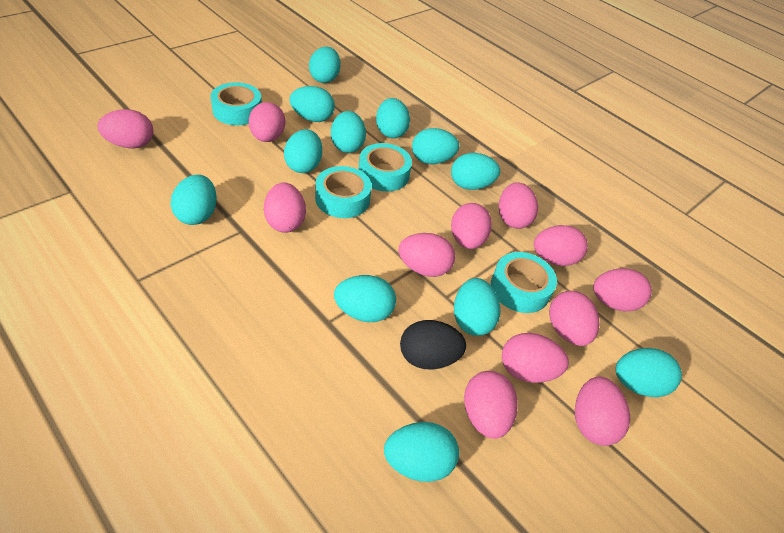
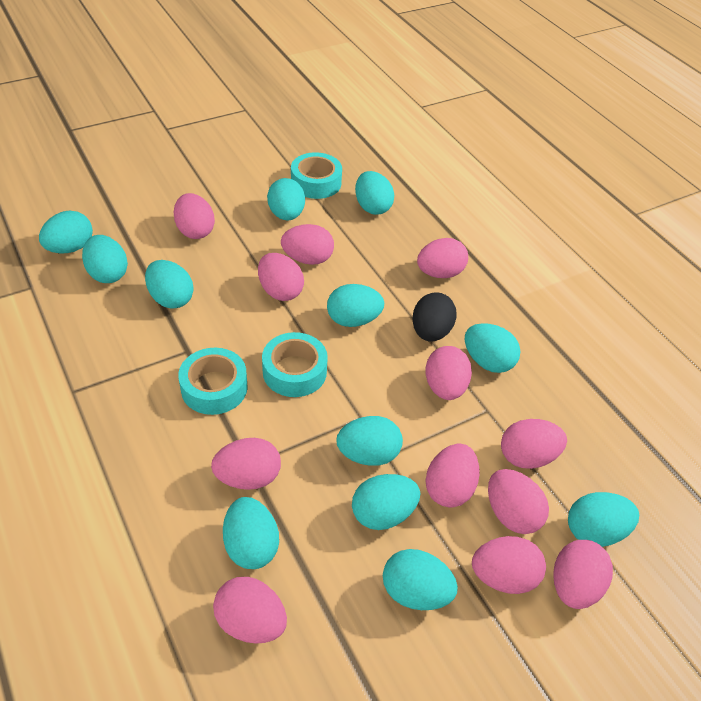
turquoise tape: [210,82,262,125] [315,166,372,218] [358,143,412,191] [491,252,557,313] = 4 -> [178,348,248,415] [262,332,328,397] [291,152,342,199] = 3

